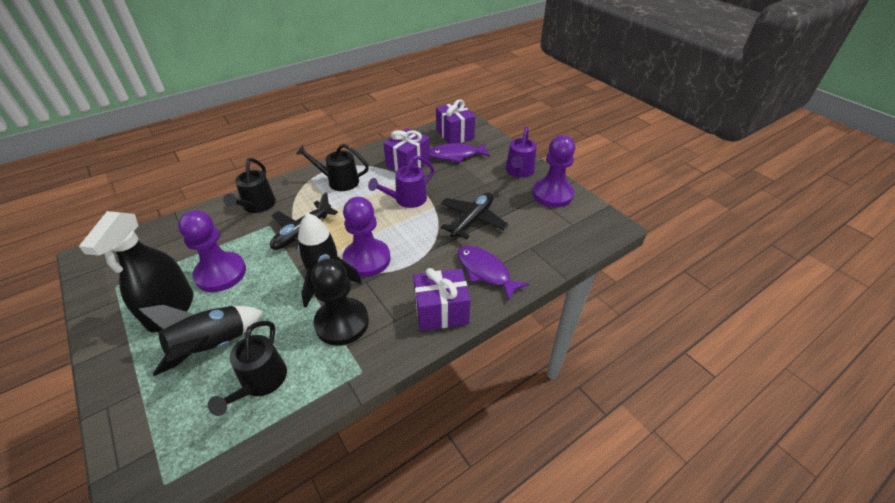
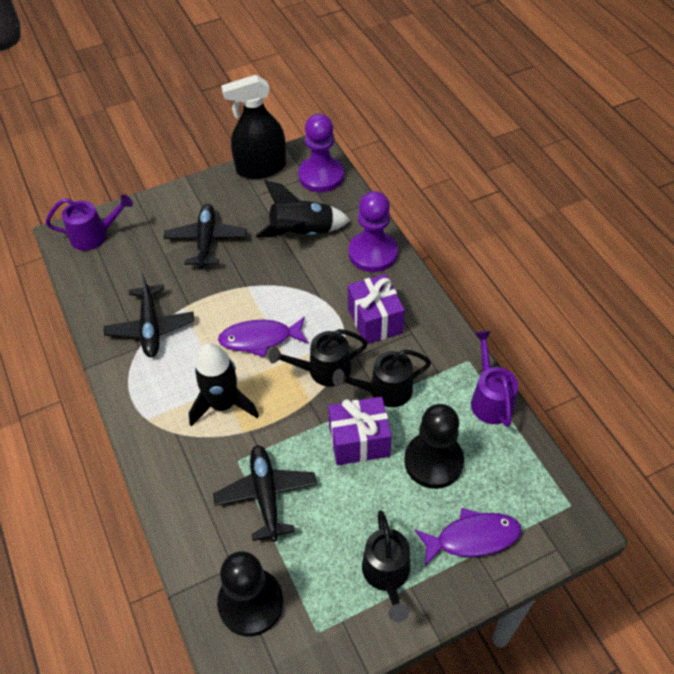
black pawn: [311,258,369,346] = 1 -> [217,551,283,636] [404,404,464,489] = 2
black plane: [270,192,338,250] [441,192,509,240] = 2 -> [104,273,194,357] [164,204,247,269] [213,445,317,542] = 3
purple gift: [383,128,430,171] [413,268,470,331] [436,99,475,144] = 3 -> [328,397,392,465] [348,274,405,344] = 2
purple pawn: [178,210,246,292] [342,197,391,277] [532,135,575,208] = 3 -> [298,114,344,192] [349,191,398,272] = 2

